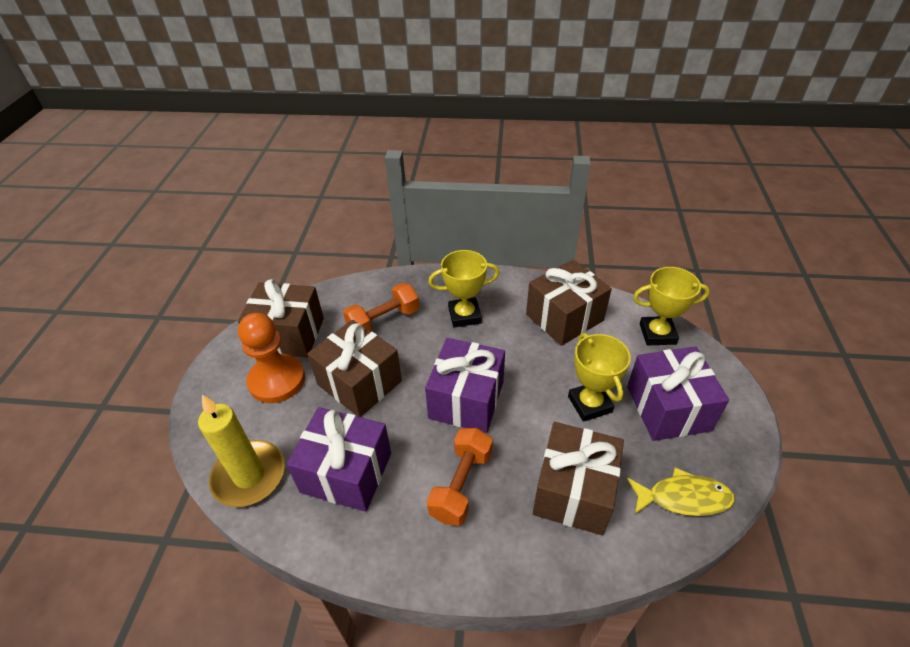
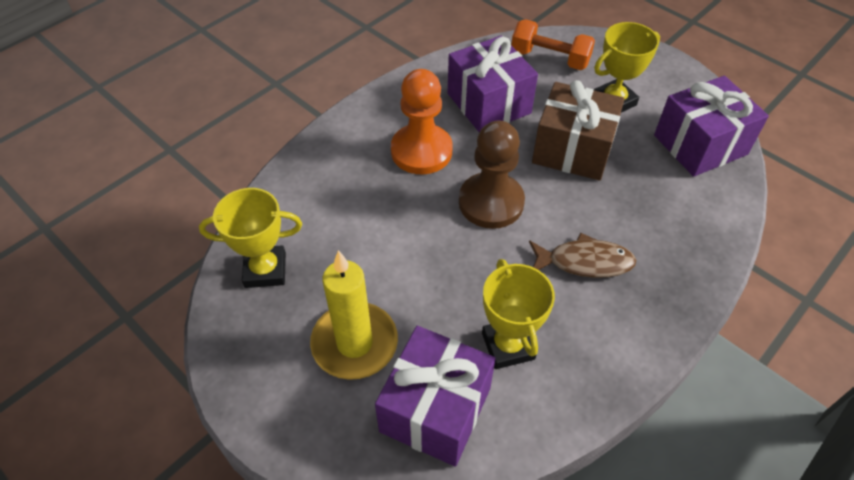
brown fish: none = 0 -> [529,233,636,278] = 1
brown gift: [238,279,324,358] [307,320,402,417] [526,260,612,346] [533,422,624,536] = 4 -> [532,80,625,181] = 1
brown pawn: none = 0 -> [459,120,525,229] = 1
orange dumbbell: [343,283,419,331] [427,428,493,526] = 2 -> [511,19,595,70] = 1
yellow fish: [627,467,735,516] = 1 -> none = 0

